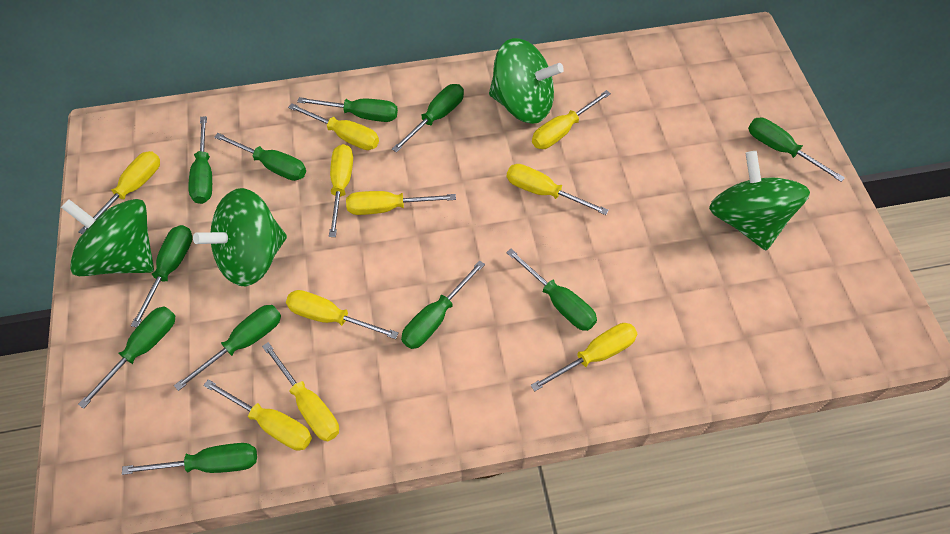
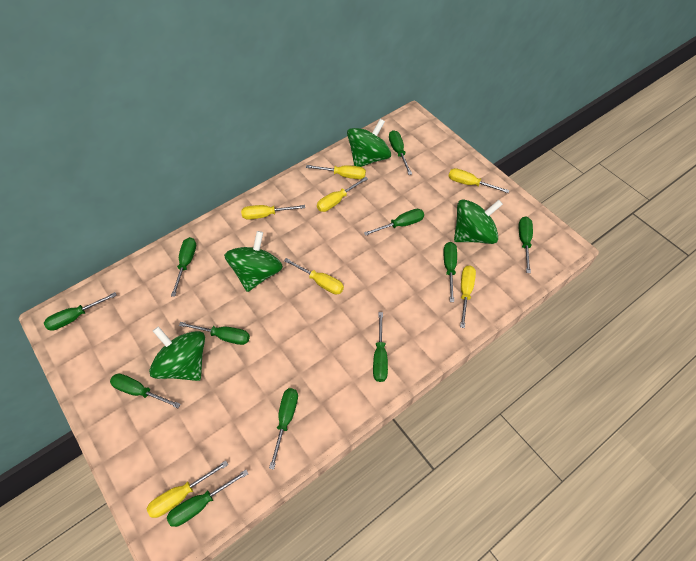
yellow screwdriver: [79,151,160,234] [203,379,312,451] [262,342,339,441] [286,290,399,339] [288,103,379,150] [329,144,353,237] [346,191,456,215] [507,164,609,215] [530,323,638,392] [532,90,611,149] = 10 -> [147,461,228,518] [241,205,305,220] [284,258,344,294] [306,165,366,179] [317,177,368,212] [449,168,509,193] [460,265,476,328] = 7

